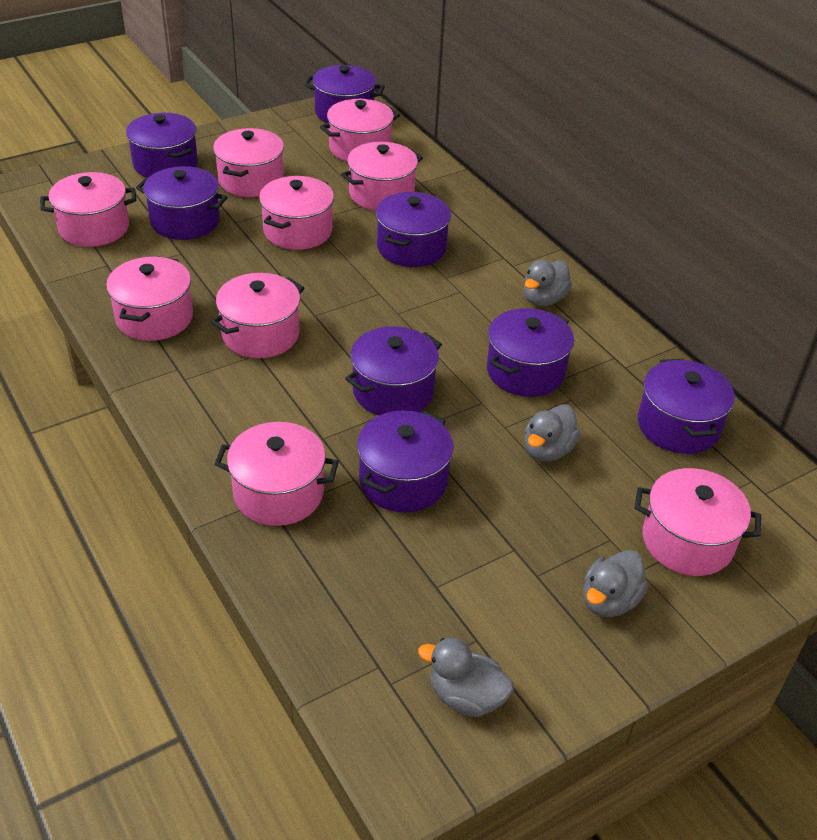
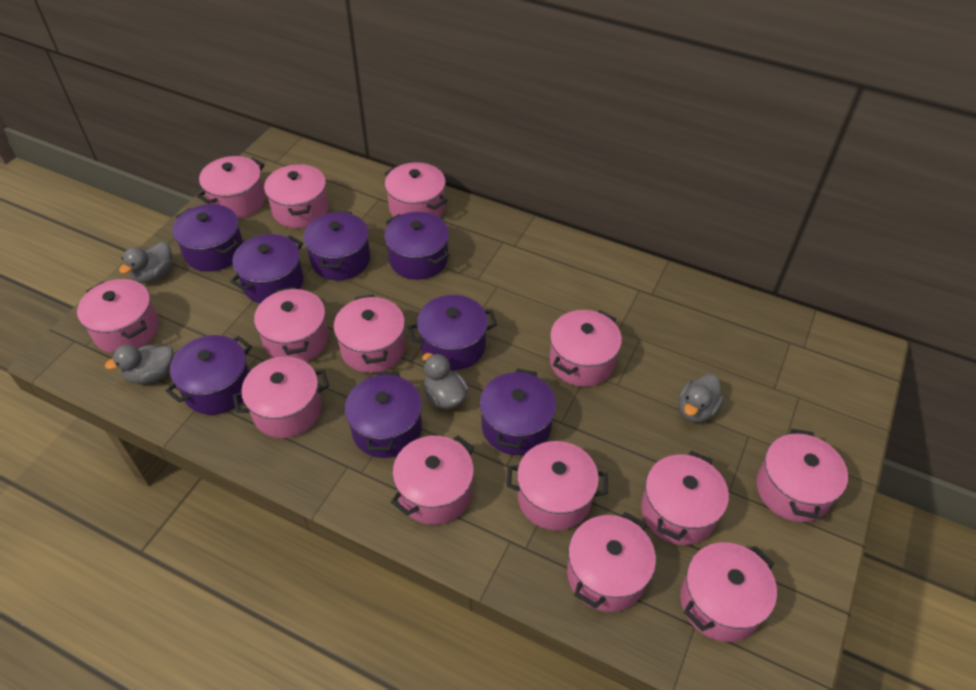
pink pot: [40,172,136,247] [106,256,193,341] [211,273,304,358] [213,128,284,197] [214,422,339,526] [259,176,334,250] [320,99,400,162] [341,142,423,211] [635,468,761,576] = 9 -> [77,279,159,353] [197,156,265,219] [233,356,329,438] [254,287,329,362] [264,164,329,228] [334,295,406,373] [385,162,448,217] [391,435,474,525] [507,441,608,530] [549,310,622,387] [567,512,656,612] [641,451,729,545] [680,542,777,642] [756,429,848,522] = 14

